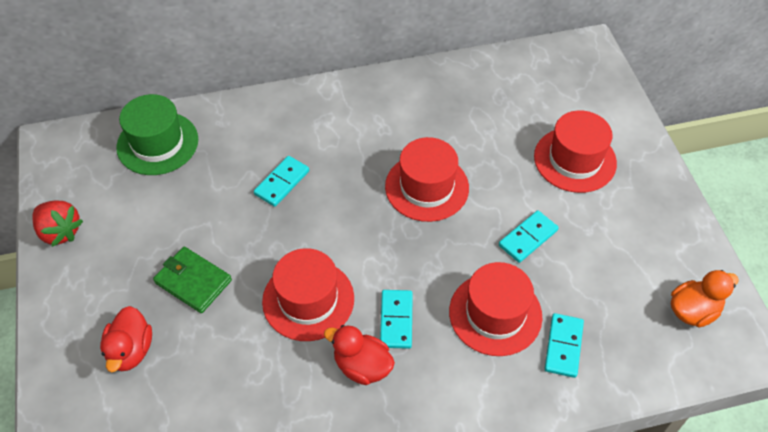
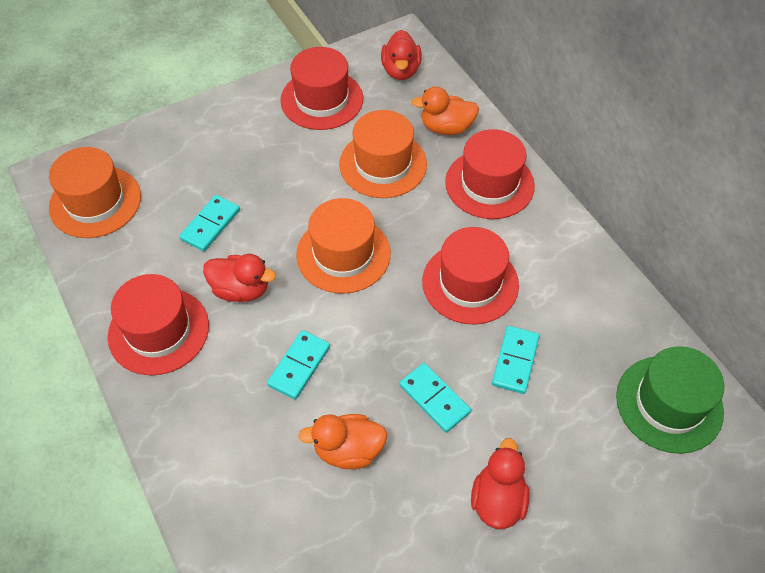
green wallet: [153,247,232,313] = 1 -> none = 0
orange duck: [671,270,739,327] = 1 -> [298,414,387,469] [411,86,479,135] = 2
orange hat: none = 0 -> [49,147,141,238] [296,198,391,294] [339,110,427,198] = 3
red duck: [100,306,152,372] [324,325,395,385] = 2 -> [203,254,276,302] [381,30,422,80] [471,438,530,529] = 3
red strawberry: [32,201,83,247] = 1 -> none = 0

